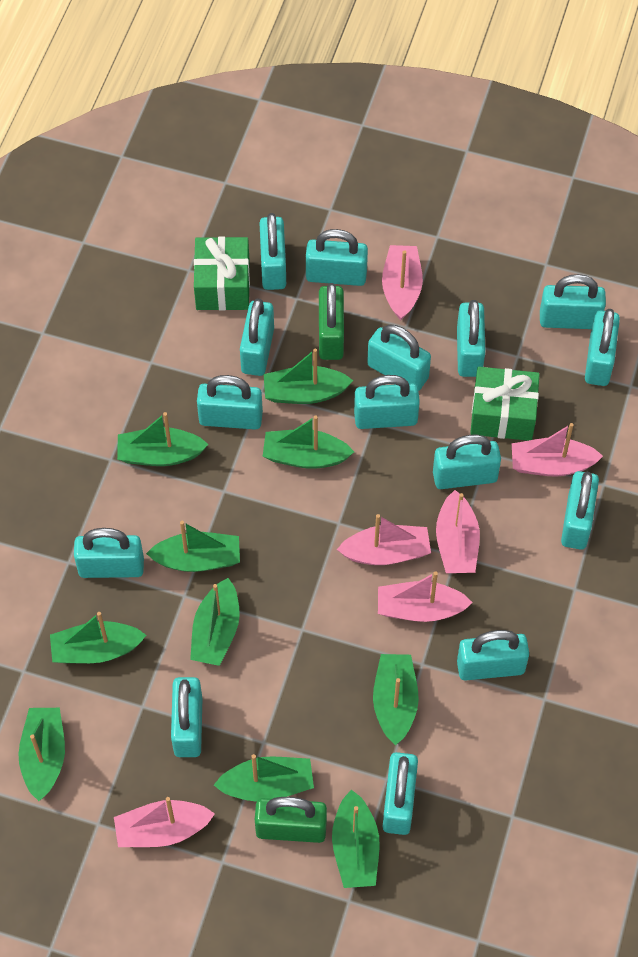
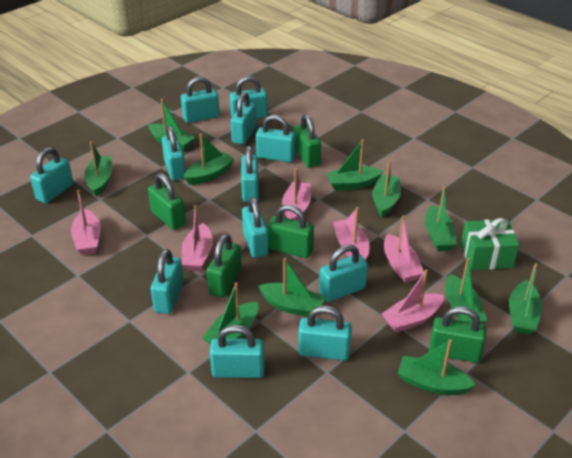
green boat: [18,708,65,801] [50,612,146,663] [117,412,208,466] [146,521,240,572] [190,578,240,666] [214,754,314,802] [263,415,354,469] [264,348,353,404] [332,790,380,888] [373,654,419,745] = 10 -> [84,141,112,197] [148,99,195,151] [184,134,235,185] [202,282,258,345] [258,258,325,317] [326,140,384,191] [372,161,401,217] [398,339,476,395] [425,186,457,251] [445,258,487,324] [509,263,543,335] = 11
green gift: [194,236,250,311] [470,367,540,441] = 2 -> [461,218,520,270] = 1
green padlock: [255,797,327,843] [319,283,344,360] = 2 -> [148,173,186,230] [206,234,242,298] [268,205,314,258] [294,114,321,168] [429,306,487,363] = 5
turquoise padlock: [74,528,144,578] [171,677,203,757] [197,375,263,430] [240,299,274,376] [260,213,286,290] [306,229,368,286] [354,375,420,429] [367,324,431,391] [383,752,418,835] [433,435,501,489] [457,300,485,377] [457,630,529,681] [540,274,606,329] [561,471,599,550] [585,309,620,386] = 15 -> [30,147,73,203] [151,249,184,314] [162,125,186,180] [181,77,220,123] [210,325,265,378] [230,76,267,118] [231,92,257,145] [241,146,259,202] [242,197,269,258] [256,115,296,162] [298,306,352,361] [319,245,368,302] = 12

